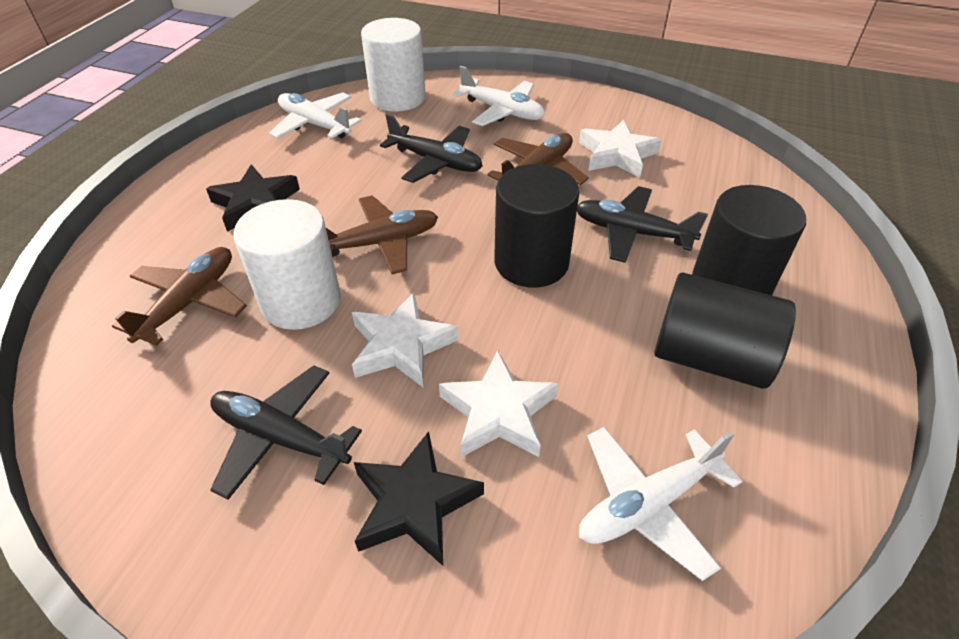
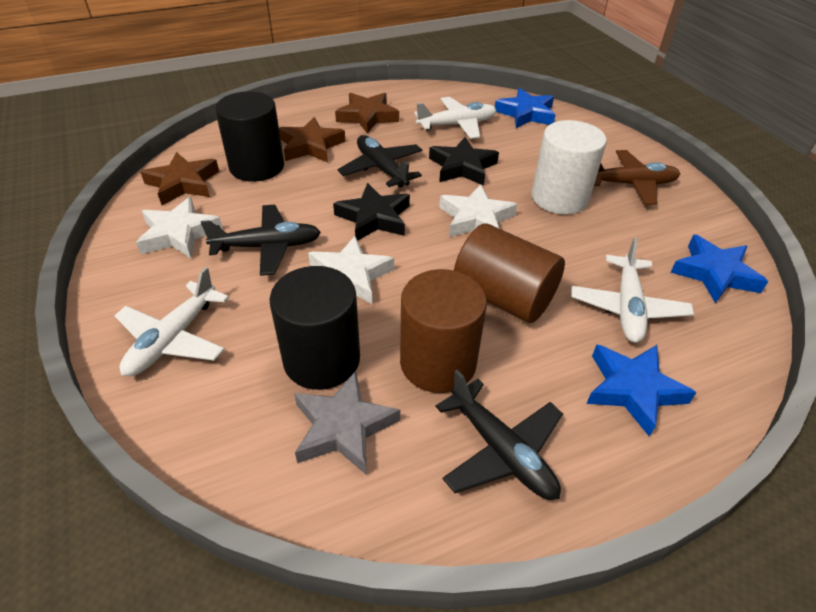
black cylinder: [494,164,579,287] [654,273,796,389] [692,185,806,295] = 3 -> [215,91,284,182] [270,266,360,390] = 2
blue star: none = 0 -> [495,88,555,128] [586,344,697,437] [670,234,768,304] = 3
brown cylinder: none = 0 -> [400,269,487,393] [454,223,565,323] = 2
brown plane: [112,247,247,346] [326,195,438,274] [488,133,589,185] = 3 -> [594,150,680,205] = 1
brown star: none = 0 -> [140,152,219,205] [279,117,346,162] [335,93,399,134] = 3
grey star: none = 0 -> [294,371,400,474] = 1
white cylinder: [233,199,341,330] [361,18,426,112] = 2 -> [532,120,607,214] = 1

